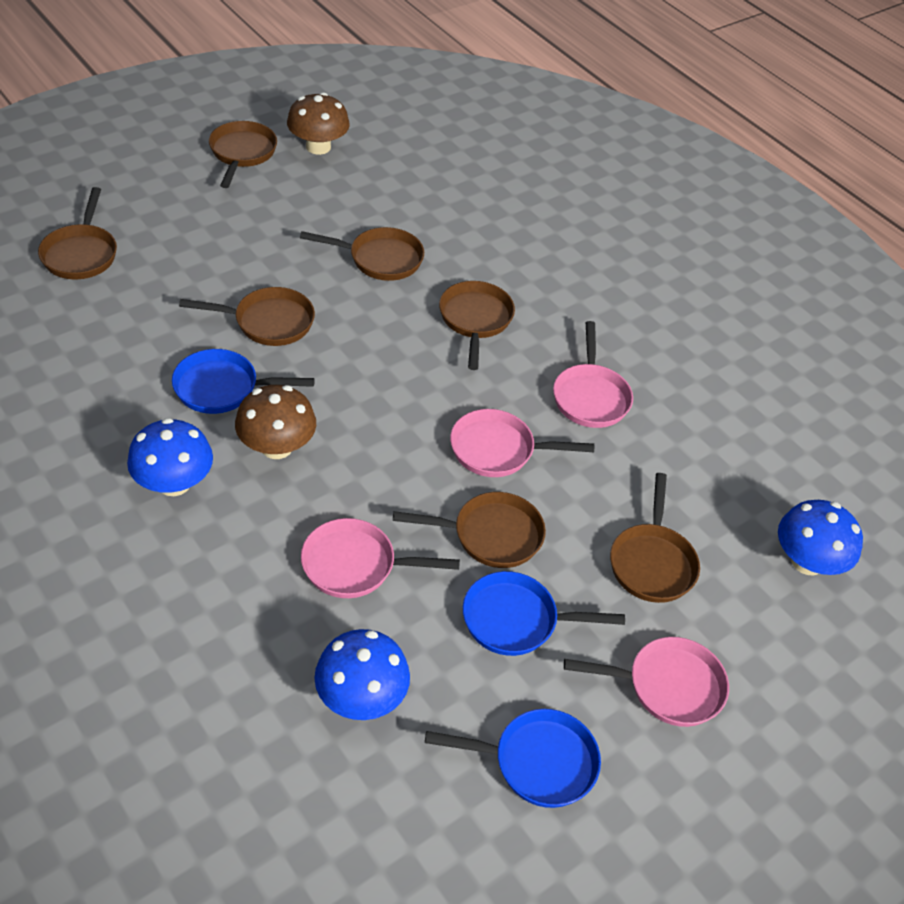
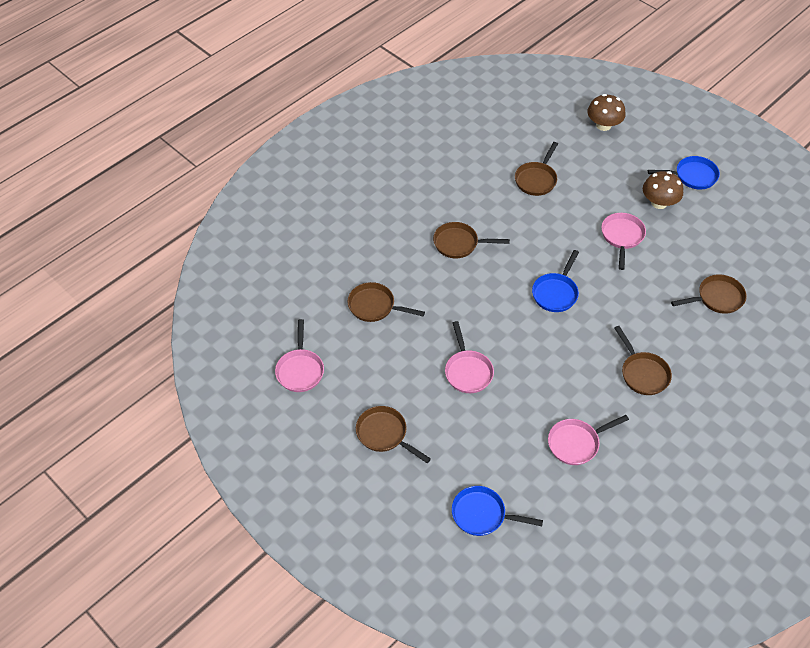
blue mushroom: [127,418,213,496] [314,629,410,720] [778,500,863,575] = 3 -> none = 0
brown pan: [38,187,117,279] [179,287,315,346] [209,121,277,188] [300,227,424,281] [393,492,546,568] [439,281,515,370] [610,473,700,603] = 7 -> [347,282,425,322] [356,406,431,463] [433,222,510,258] [515,142,558,196] [615,326,672,395] [671,274,747,314] = 6

